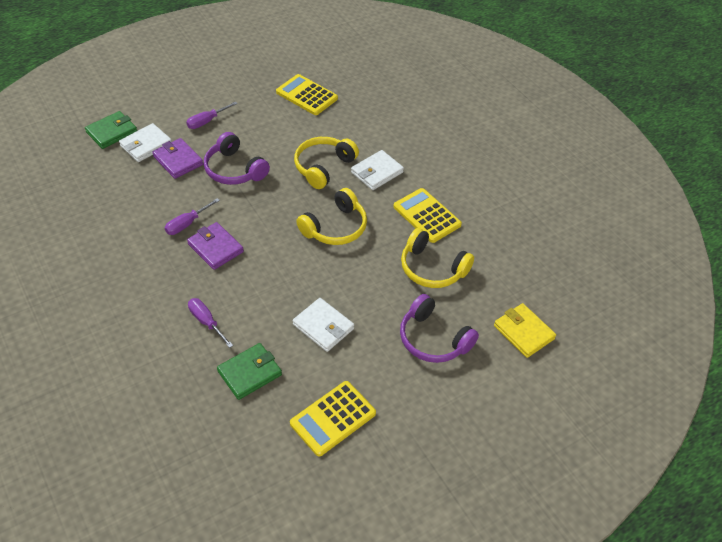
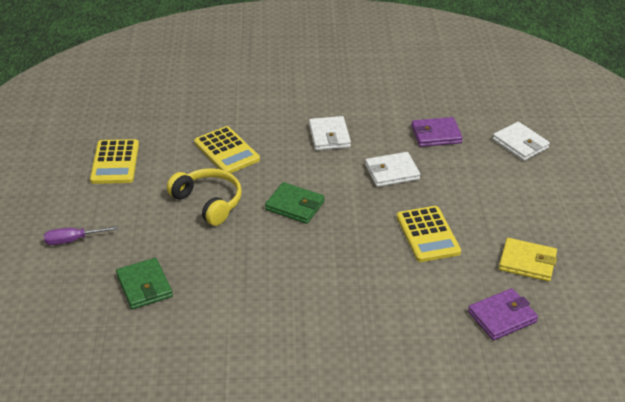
purple headphones: [204,132,270,185] [400,294,479,363] = 2 -> none = 0
purple screwdriver: [165,198,220,235] [186,101,238,129] [188,298,233,348] = 3 -> [44,226,118,245] = 1
yellow headphones: [294,137,359,189] [296,188,367,245] [401,228,474,288] = 3 -> [167,168,242,226] = 1

